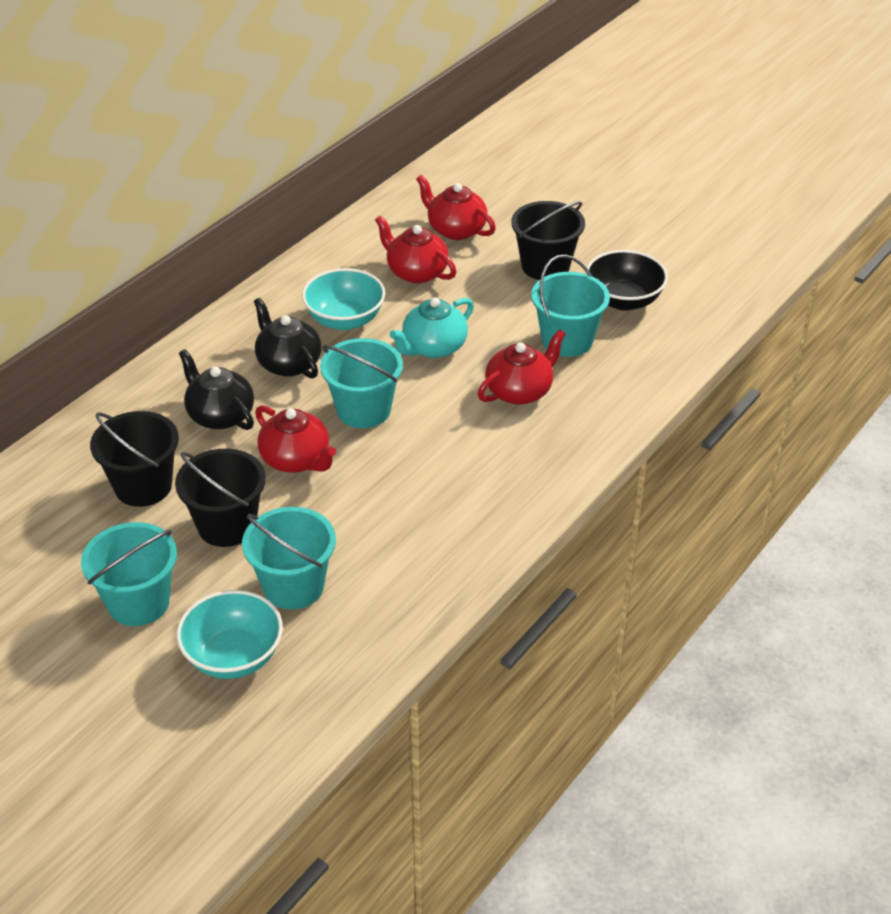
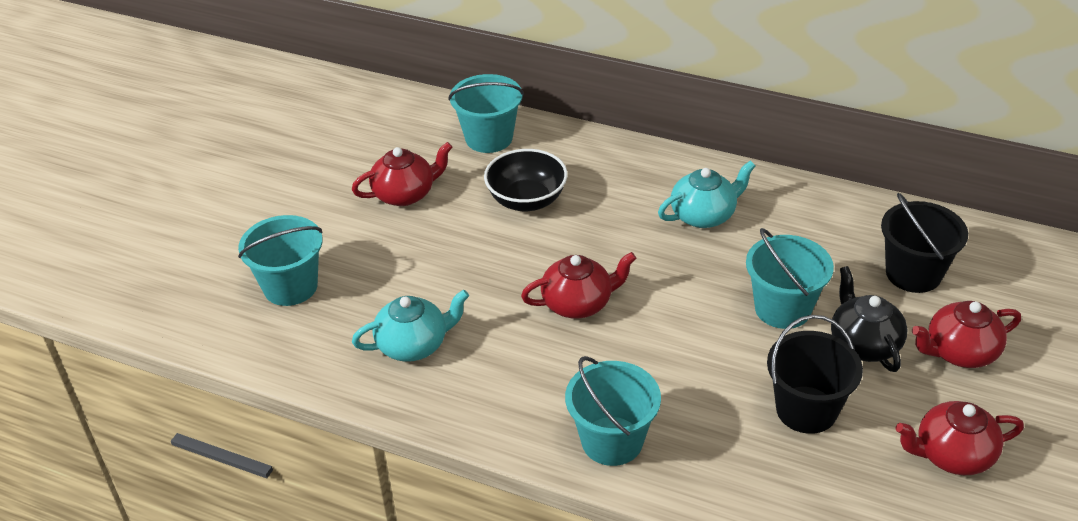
black bucket: [90,411,179,507] [175,449,266,547] [511,201,585,280] = 3 -> [767,315,863,434] [881,193,968,293] = 2
black teapot: [179,349,254,430] [254,298,322,378] = 2 -> [831,266,908,372] = 1
turquoise bowl: [177,590,283,679] [302,268,385,330] = 2 -> none = 0
turquoise teapot: [390,297,474,358] = 1 -> [352,290,469,362] [658,161,755,228] = 2

